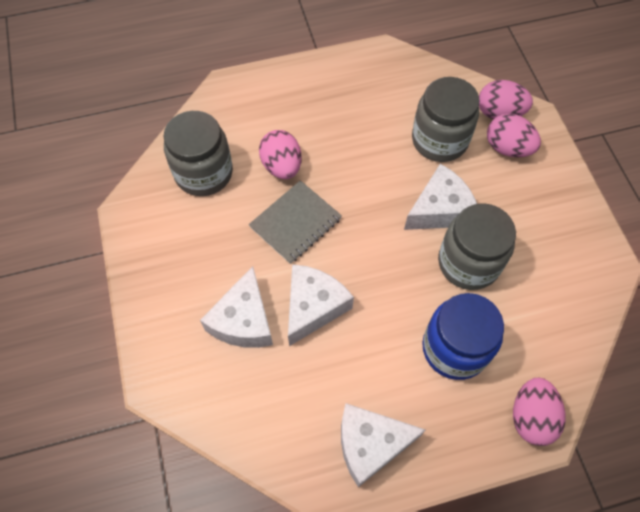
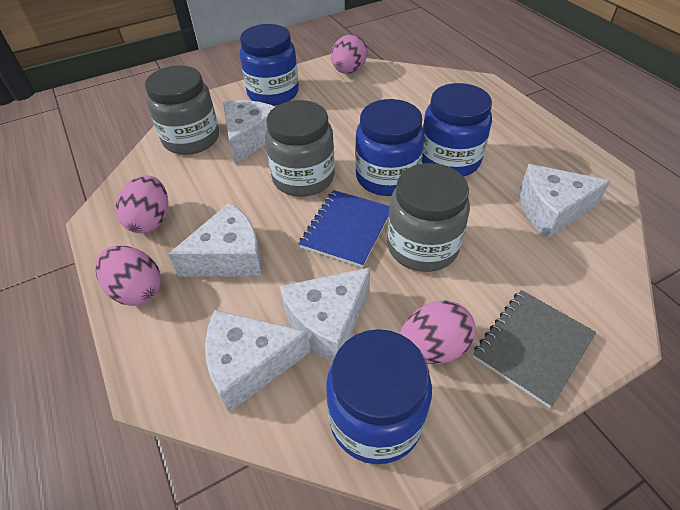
blue jar: [422,293,504,380] = 1 -> [239,24,299,106] [326,329,432,464] [355,99,424,196] [422,83,492,177] = 4
blue notebook: none = 0 -> [299,190,390,268] = 1
white cheese: [200,266,273,348] [288,264,354,346] [341,403,425,487] [404,164,477,230] = 4 -> [168,202,262,277] [205,310,310,413] [223,100,275,164] [280,267,370,361] [520,164,611,238] = 5

